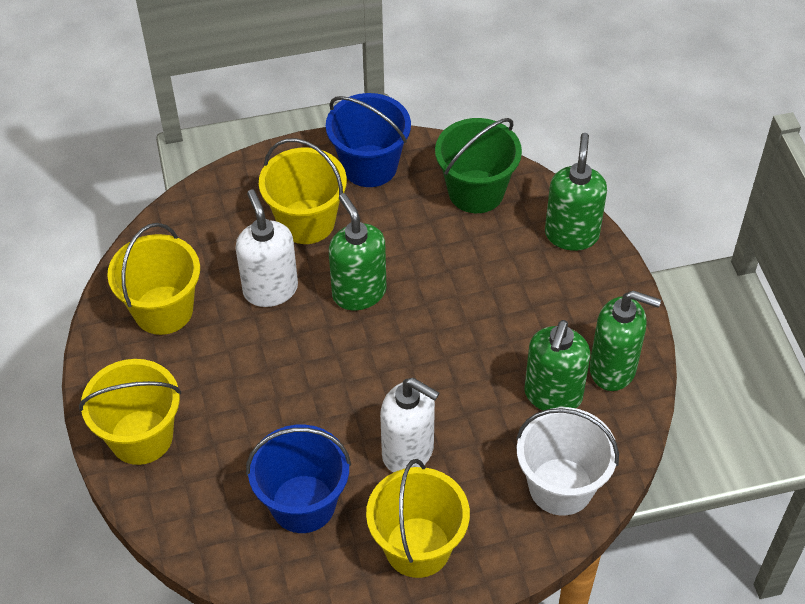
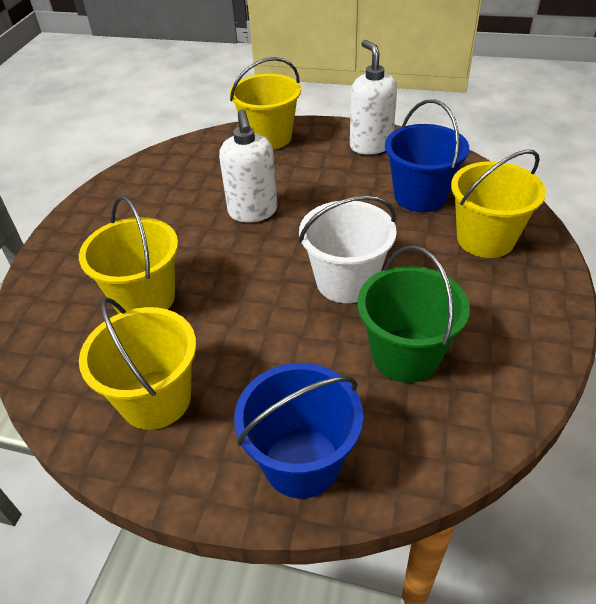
green soap dispenser: [329,193,387,310] [524,320,590,411] [545,133,607,251] [589,291,661,391] = 4 -> none = 0

